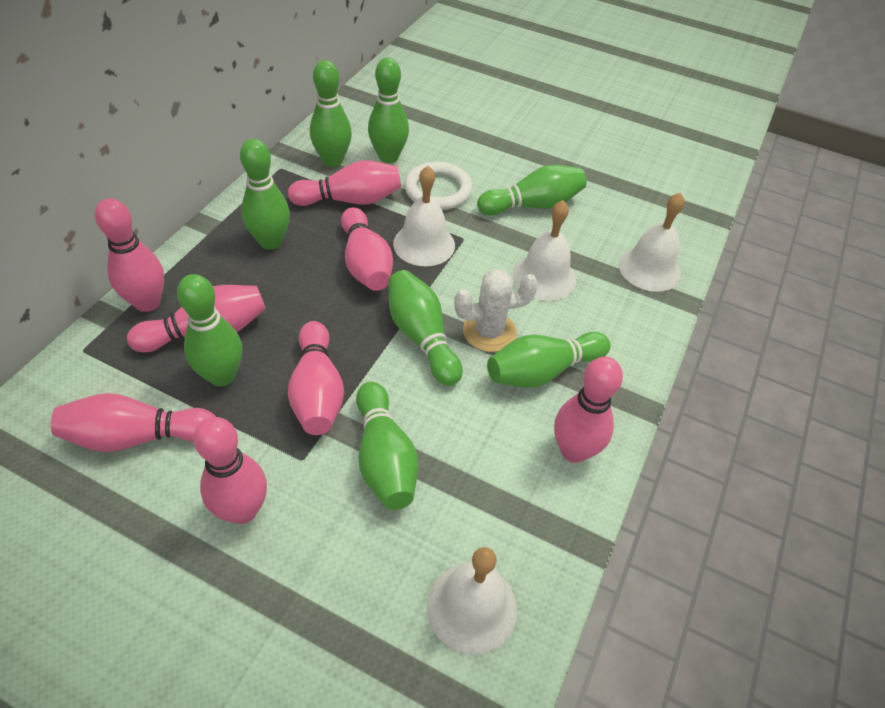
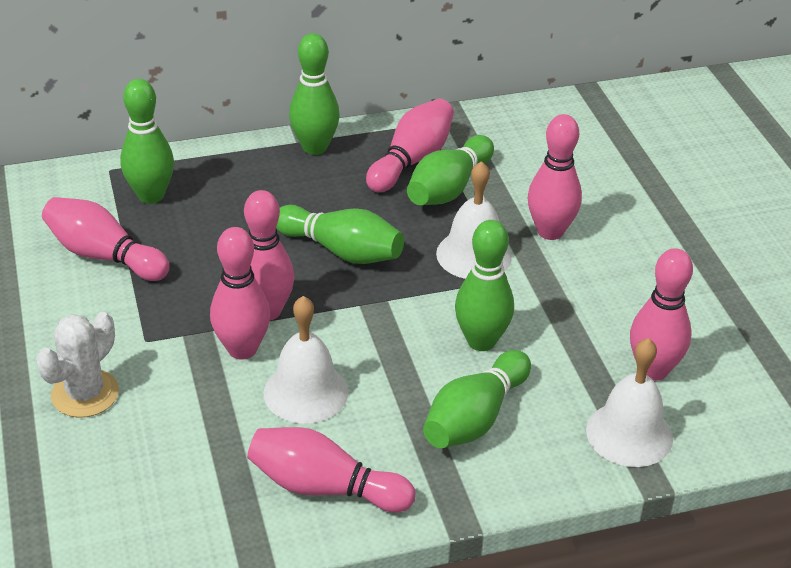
green bowling pin: [177,274,242,386] [240,139,290,250] [310,60,352,167] [356,382,418,510] [368,57,409,163] [388,270,463,386] [477,165,586,216] [487,332,610,388] = 8 -> [120,79,174,204] [276,205,404,264] [289,33,340,155] [407,135,494,205] [423,350,531,448] [455,220,514,351] = 6
pink bowling pin: [51,393,216,452] [95,198,164,312] [127,285,265,352] [194,417,267,524] [288,160,401,206] [288,321,344,435] [341,207,393,291] [554,357,623,463] = 8 -> [42,197,170,281] [210,227,270,360] [244,190,294,321] [247,427,415,512] [366,99,454,192] [528,114,582,240] [630,248,693,381] = 7
white bell: [393,166,455,266] [427,547,517,655] [513,200,576,301] [619,193,684,292] = 4 -> [264,296,348,424] [436,161,512,279] [586,338,673,467] = 3
white ring: [404,162,473,210] = 1 -> none = 0

